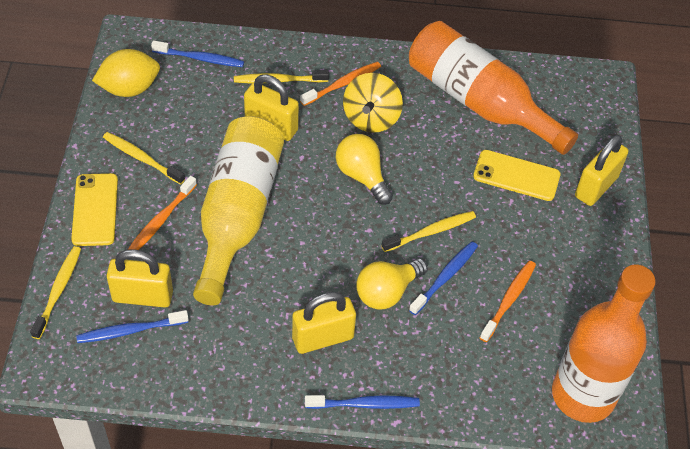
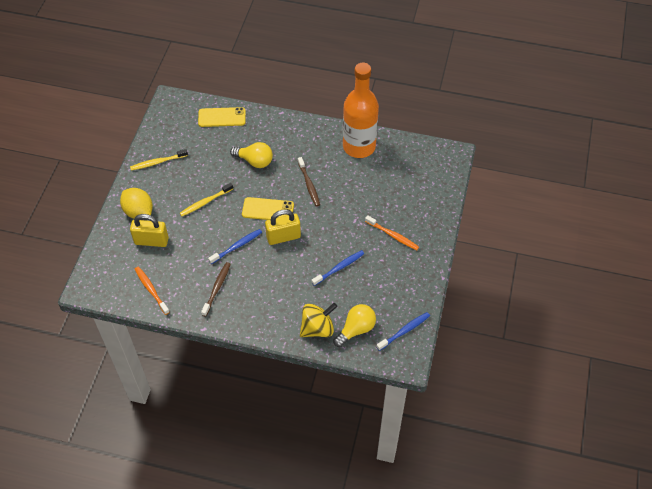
blue toothbrush: [76,310,189,343] [151,40,244,67] [305,395,420,409] [409,242,478,315] = 4 -> [208,229,262,264] [312,250,364,286] [376,312,430,351] = 3
brown toothbrush: none = 0 -> [201,262,231,316] [298,157,320,207] = 2
orange bottle: [409,21,578,155] [552,265,656,423] = 2 -> [343,63,379,158] = 1
orange toothbrush: [127,176,197,250] [300,62,381,106] [480,261,536,342] = 3 -> [135,267,170,315] [365,215,419,250] = 2
yellow bottle: [193,116,284,305] = 1 -> none = 0
yellow padlock: [107,250,173,307] [244,74,299,141] [292,292,356,354] [575,135,628,206] = 4 -> [130,214,169,247] [265,209,301,245] = 2
yellow toothbrush: [30,246,81,339] [103,132,185,185] [234,70,329,83] [381,211,476,252] = 4 -> [130,149,188,171] [180,183,233,216] = 2

